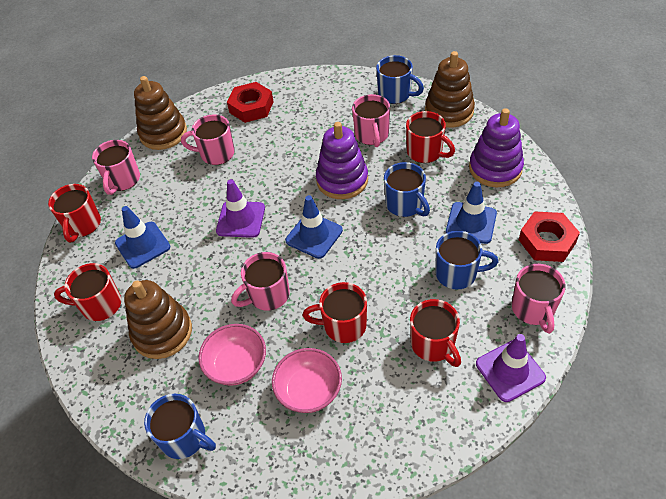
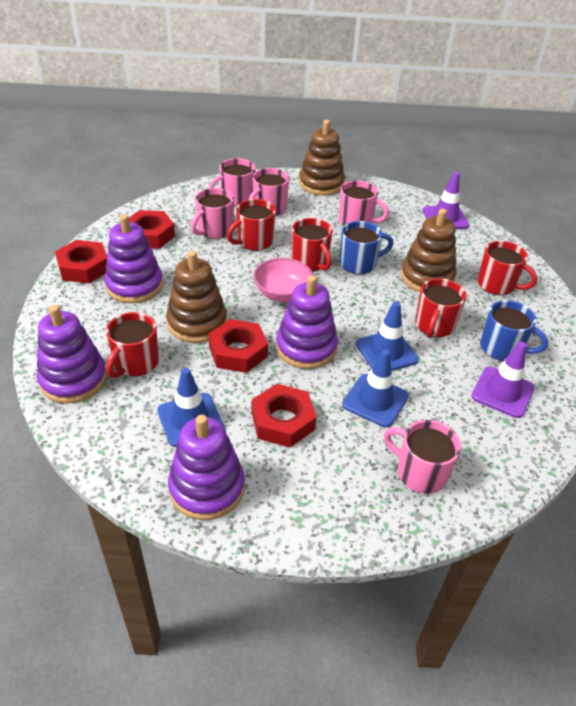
blue mug: [144,394,216,459] [376,55,424,104] [384,162,430,217] [435,231,498,289] = 4 -> [340,221,393,274] [480,300,548,361] = 2
pink bowl: [198,324,266,386] [272,348,342,413] = 2 -> [254,258,314,302] = 1
purple stacking toy: [316,122,368,199] [469,108,524,187] = 2 -> [37,305,107,404] [104,214,163,303] [168,415,245,520] [276,275,338,369] = 4
red nut: [227,82,274,123] [519,211,580,262] = 2 -> [55,240,107,283] [129,210,175,249] [208,319,268,373] [252,384,316,448] = 4

